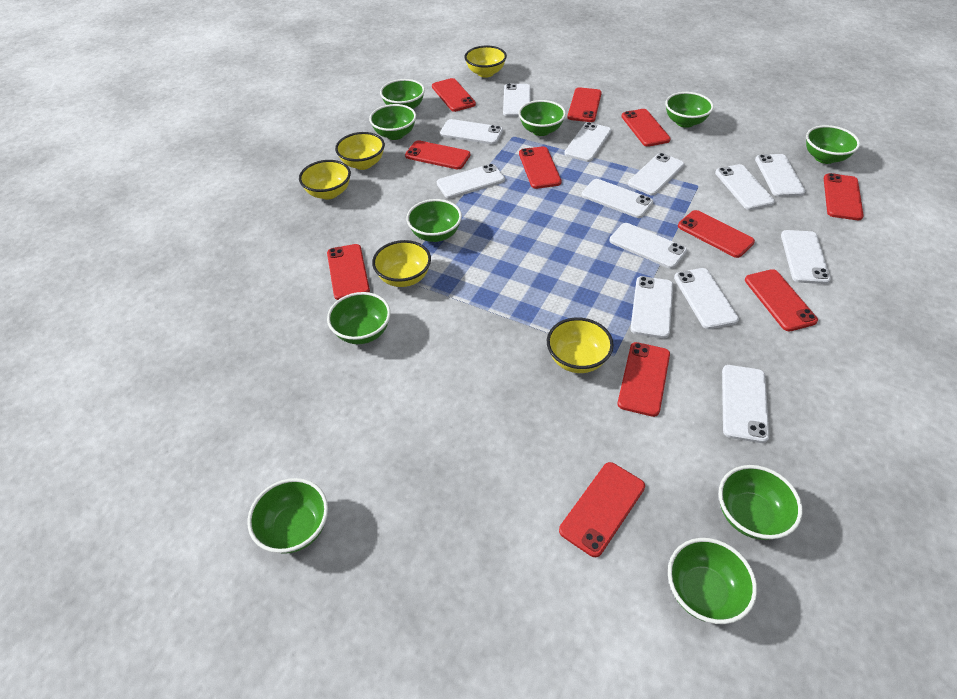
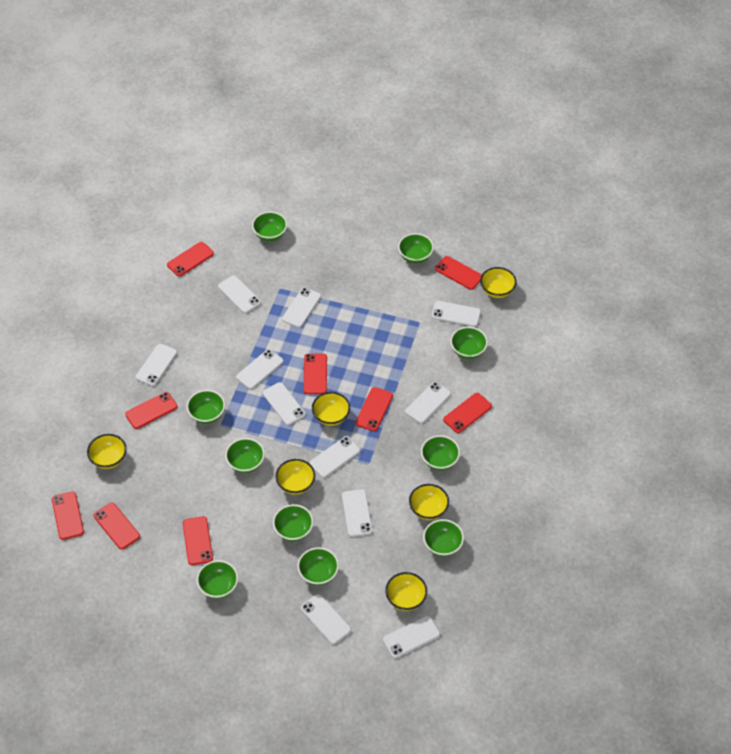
red phone: [327,244,370,300] [405,140,470,169] [432,78,476,112] [519,146,561,189] [559,462,645,557] [567,87,602,122] [618,342,670,417] [621,109,671,147] [678,210,755,258] [745,269,818,331] [824,173,864,220] = 11 -> [52,491,84,540] [94,503,140,550] [125,392,178,429] [167,242,214,277] [183,516,213,565] [303,354,327,394] [355,387,393,431] [435,256,482,290] [443,393,492,433] = 9
white phone: [437,164,505,199] [440,119,503,145] [503,83,531,116] [564,122,611,162] [582,179,653,218] [610,223,687,269] [628,153,684,195] [630,276,673,338] [674,268,739,329] [715,164,775,210] [722,365,769,443] [755,154,805,197] [781,230,831,284] = 13 -> [136,344,177,386] [218,275,261,313] [236,349,284,389] [263,382,306,425] [282,287,321,328] [301,594,351,644] [310,436,360,478] [342,489,373,537] [383,616,440,658] [405,382,451,424] [432,301,481,327] = 11
yellow bowl: [299,160,351,200] [335,132,385,170] [372,240,431,287] [464,46,507,78] [547,317,614,373] = 5 -> [87,434,127,469] [275,459,315,495] [312,392,350,426] [385,572,427,611] [409,484,449,520] [480,267,517,298] = 6

